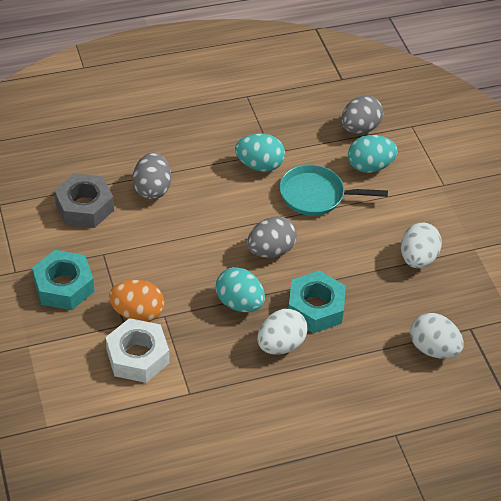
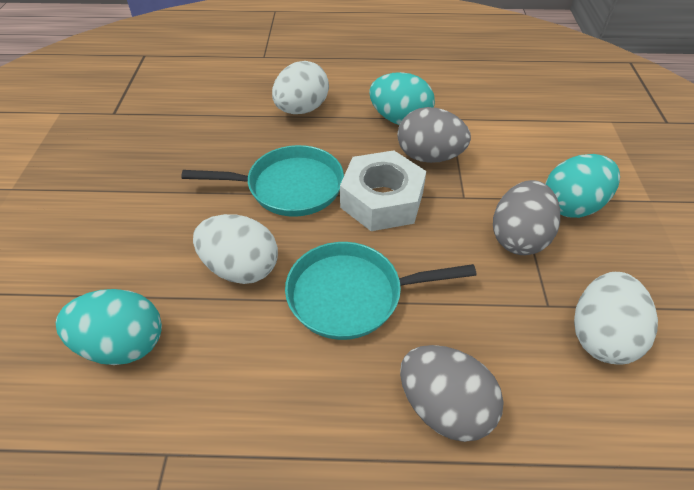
grey nut: [54,173,114,228] = 1 -> none = 0
orange egg: [109,280,164,322] = 1 -> none = 0
turquoise nut: [32,250,94,310] [288,271,346,333] = 2 -> none = 0
turquoise pan: [280,164,388,216] = 1 -> [181,145,344,217] [285,242,476,340] = 2

